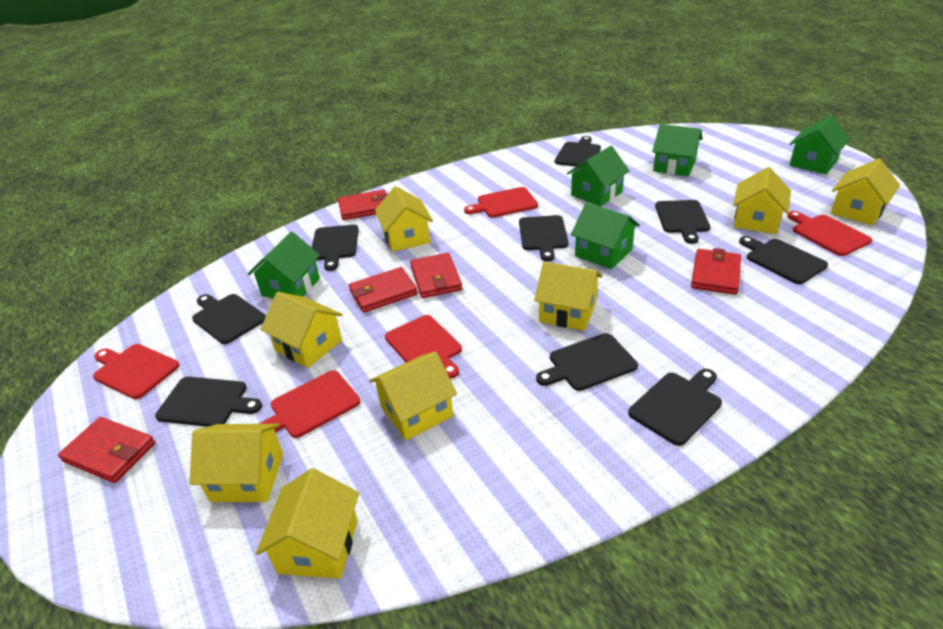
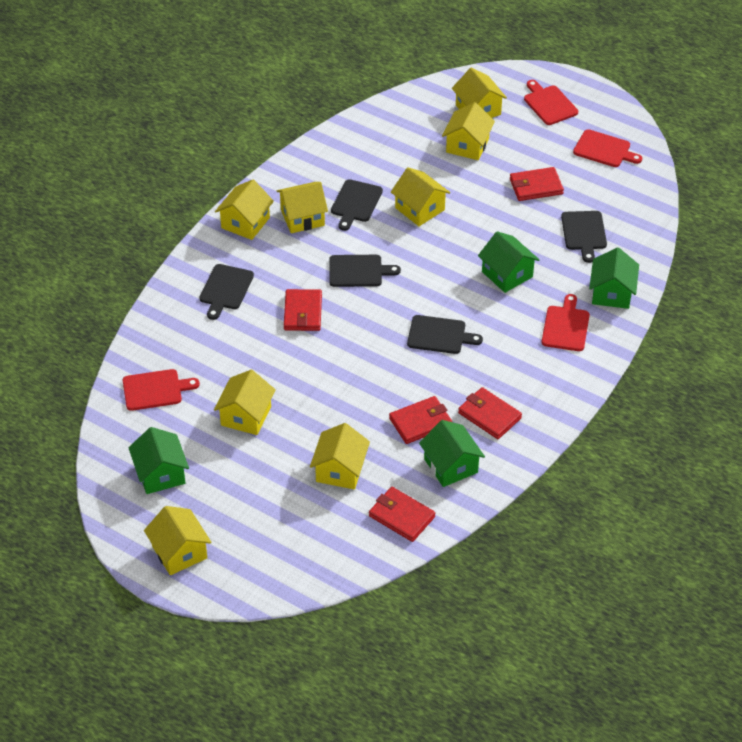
black cutting board: [155,377,262,427] [192,294,266,344] [312,225,359,271] [519,215,569,261] [536,333,638,391] [555,136,601,167] [628,369,722,446] [655,200,710,244] [739,236,828,284] = 9 -> [199,264,254,320] [329,255,401,287] [331,179,383,231] [407,315,483,354] [561,211,607,263] = 5
green house: [248,232,320,298] [567,146,629,207] [571,202,640,269] [652,124,702,176] [789,115,850,174] = 5 -> [128,427,189,494] [419,420,485,487] [478,231,540,293] [589,247,639,309] = 4
red cutting board: [93,344,180,399] [259,370,360,438] [385,315,462,378] [464,187,538,218] [787,211,872,256] = 5 -> [123,369,200,411] [524,80,578,125] [542,294,590,351] [573,129,642,167] = 4

